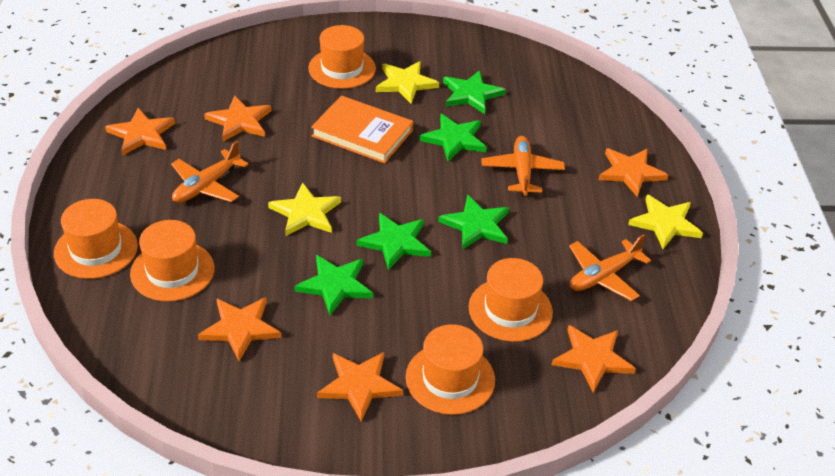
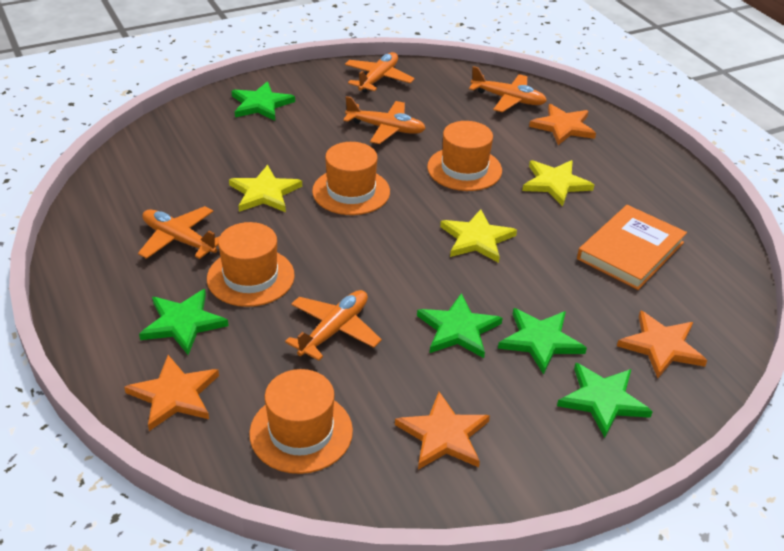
orange hat: [54,199,138,279] [130,220,214,302] [308,25,376,89] [406,324,495,415] [468,258,553,342] = 5 -> [207,222,295,307] [249,369,353,474] [312,142,390,215] [427,121,502,191] = 4
orange plane: [171,141,249,203] [482,136,565,196] [569,234,651,301] = 3 -> [138,206,220,259] [285,290,382,361] [343,96,426,144] [345,52,415,93] [469,66,547,112] = 5
orange star: [105,108,175,156] [198,297,281,361] [204,96,272,142] [317,352,403,421] [552,325,636,393] [598,148,668,197] = 6 -> [124,355,219,431] [395,392,490,470] [529,104,596,145] [617,310,707,378] = 4

